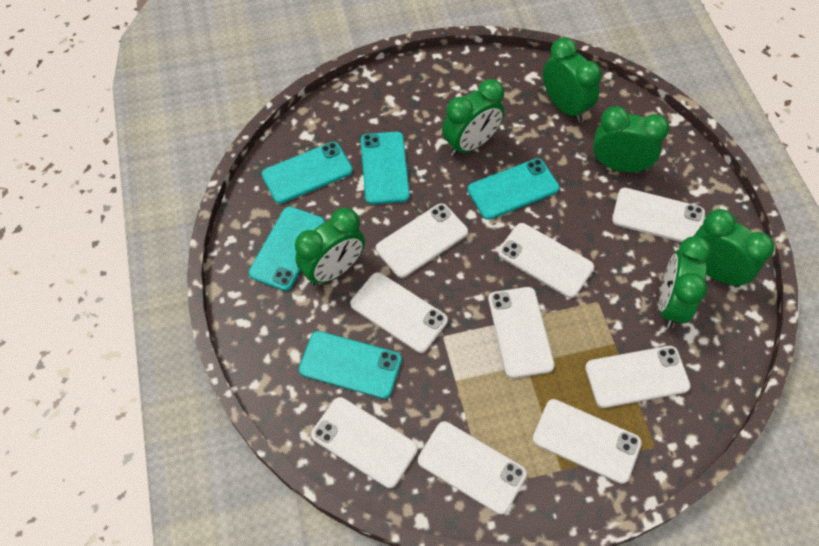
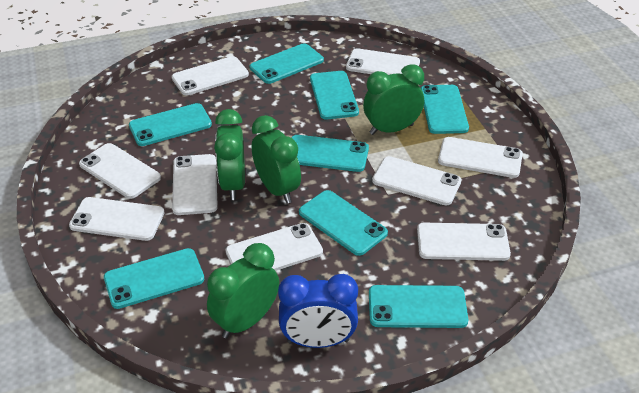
blue clock: none = 0 -> [278,274,358,348] = 1
green clock: [295,208,365,285] [442,79,504,156] [543,38,602,122] [593,106,669,172] [659,236,711,328] [694,209,775,287] = 6 -> [207,243,279,339] [214,109,245,200] [251,115,301,204] [363,64,424,135] = 4
turquoise phone: [249,206,325,291] [262,142,353,204] [299,331,402,399] [361,132,410,204] [468,158,559,220] = 5 -> [104,248,205,309] [129,103,212,146] [250,43,324,84] [291,135,369,172] [299,190,388,256] [310,71,359,120] [369,285,468,328] [421,85,469,134] = 8

